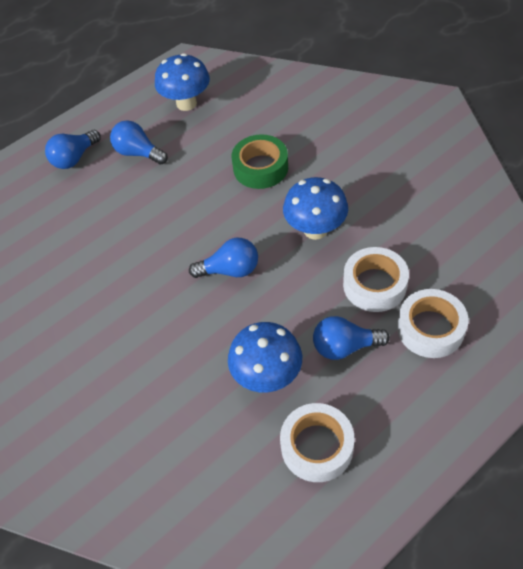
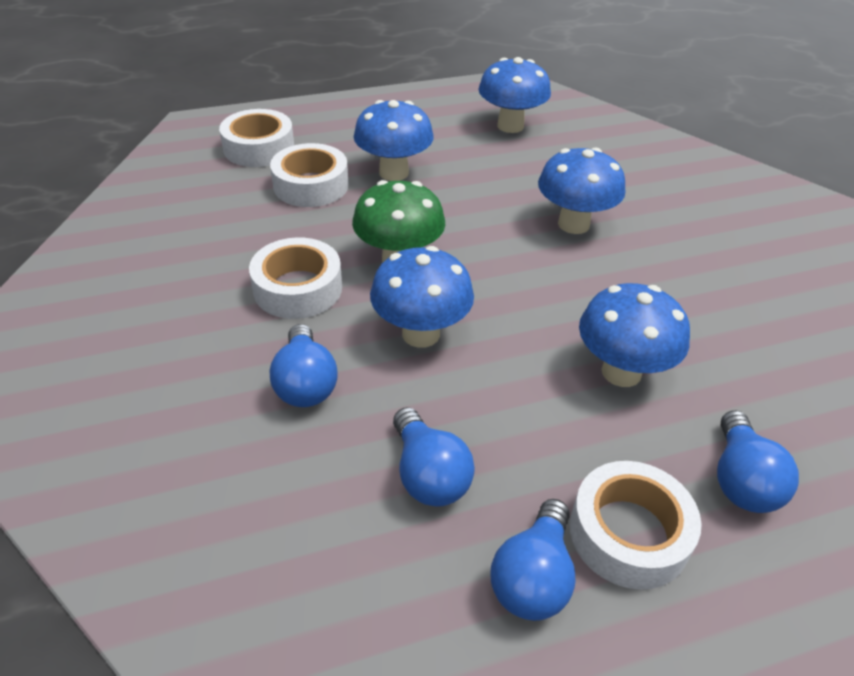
blue mushroom: [155,53,210,111] [228,322,302,393] [283,177,348,240] = 3 -> [354,100,434,181] [370,246,474,348] [478,57,551,133] [538,147,626,234] [579,283,690,387] = 5
green mushroom: none = 0 -> [352,180,445,263] = 1
green tape: [232,134,288,189] = 1 -> none = 0
white tape: [280,403,355,482] [343,247,409,312] [397,289,468,358] = 3 -> [219,109,294,167] [249,237,342,319] [270,143,349,207] [570,461,701,590] = 4

